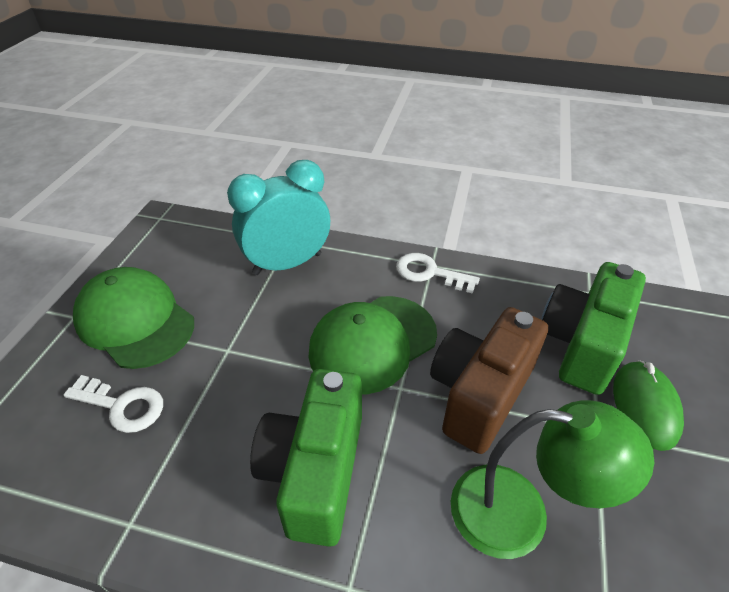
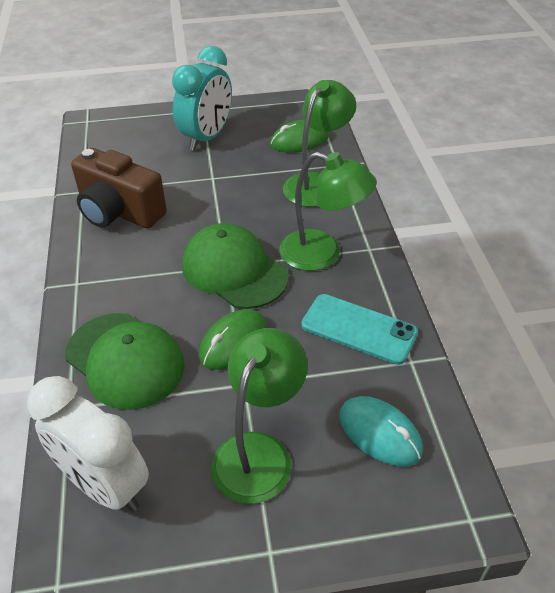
green camera: [250,369,362,547] [541,262,646,395] = 2 -> none = 0
green lamp: [451,400,654,559] = 1 -> [211,328,308,504] [279,152,377,271] [283,80,356,207] = 3
green mouse: [613,360,684,451] = 1 -> [199,309,267,370] [270,119,329,153] = 2
turquoise mouse: none = 0 -> [339,396,423,466] = 1
turquoise phone: none = 0 -> [301,294,418,365] = 1
white clock: none = 0 -> [28,376,149,512] = 1
white key: [64,375,163,433] [396,253,480,294] = 2 -> none = 0

